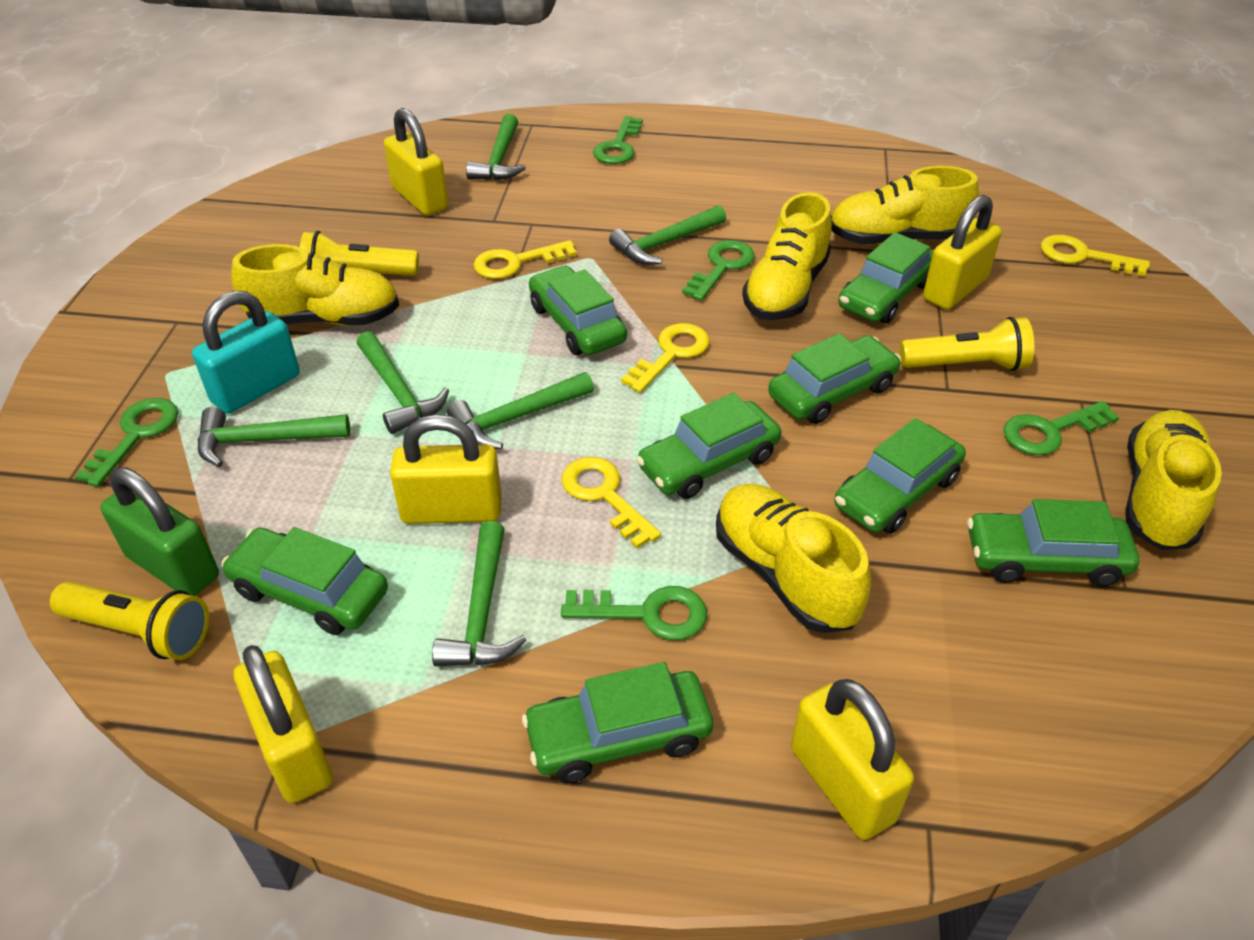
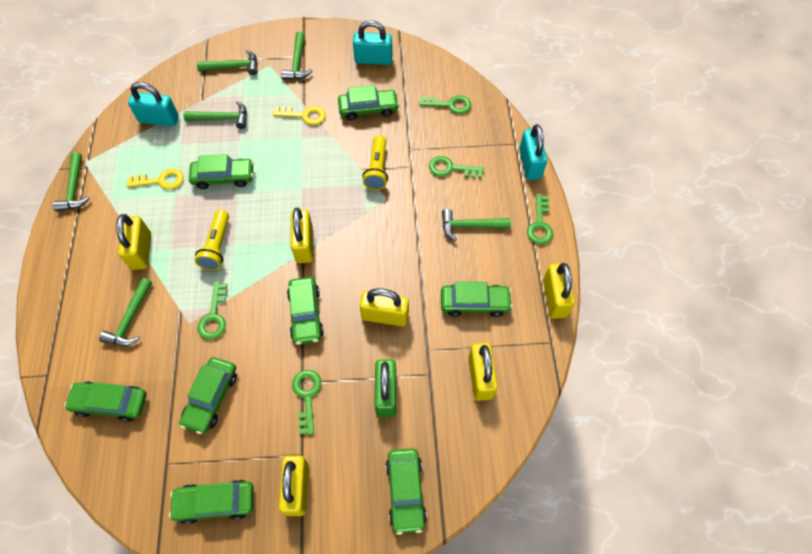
turquoise padlock: [192,290,300,414] = 1 -> [128,82,179,126] [353,20,392,65] [519,124,547,180] = 3
yellow flashlight: [50,582,209,660] [300,231,419,276] [900,317,1034,371] = 3 -> [195,210,229,270] [362,136,388,190] = 2
yellow key: [474,240,577,279] [562,457,661,548] [621,323,710,393] [1041,235,1150,276] = 4 -> [127,168,184,190] [273,106,326,125] = 2
yellow padlock: [234,645,333,803] [384,108,448,215] [390,414,502,524] [791,679,914,840] [923,195,1002,310] = 5 -> [116,214,151,270] [279,455,309,516] [291,208,313,263] [360,288,409,327] [468,343,498,401] [543,263,575,319] = 6
yellow shoe: [231,244,399,326] [716,484,871,633] [742,192,832,320] [831,166,979,245] [1126,410,1222,550] = 5 -> none = 0

